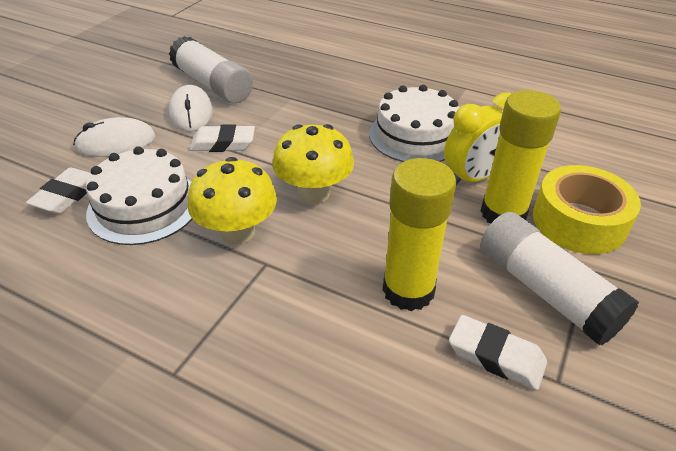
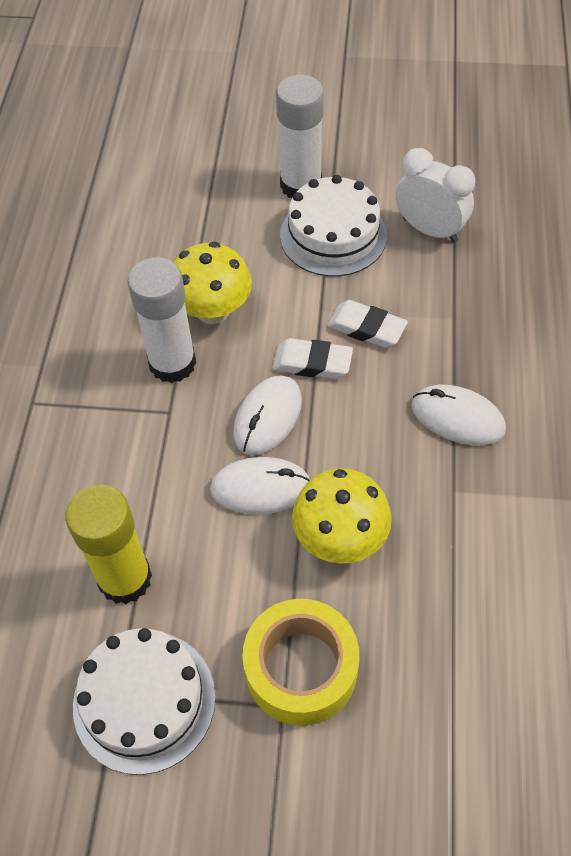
white clock: none = 0 -> [396,148,475,242] = 1
white eraser: [26,168,90,214] [189,124,255,152] [449,315,547,390] = 3 -> [272,338,353,379] [327,300,408,348] = 2
white mouse: [73,117,156,157] [169,85,213,132] = 2 -> [210,457,310,514] [233,375,302,455] [411,385,506,445] = 3
yellow clock: [444,92,512,185] = 1 -> none = 0
yellow glue stick: [383,158,457,311] [481,90,561,223] = 2 -> [65,484,152,604] = 1

